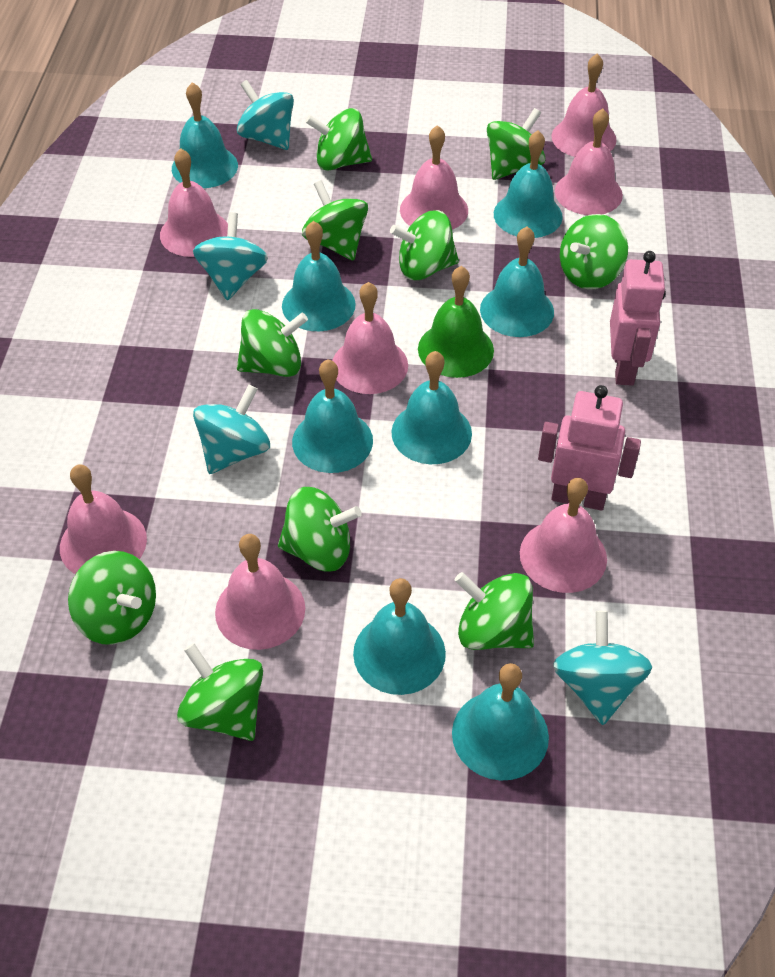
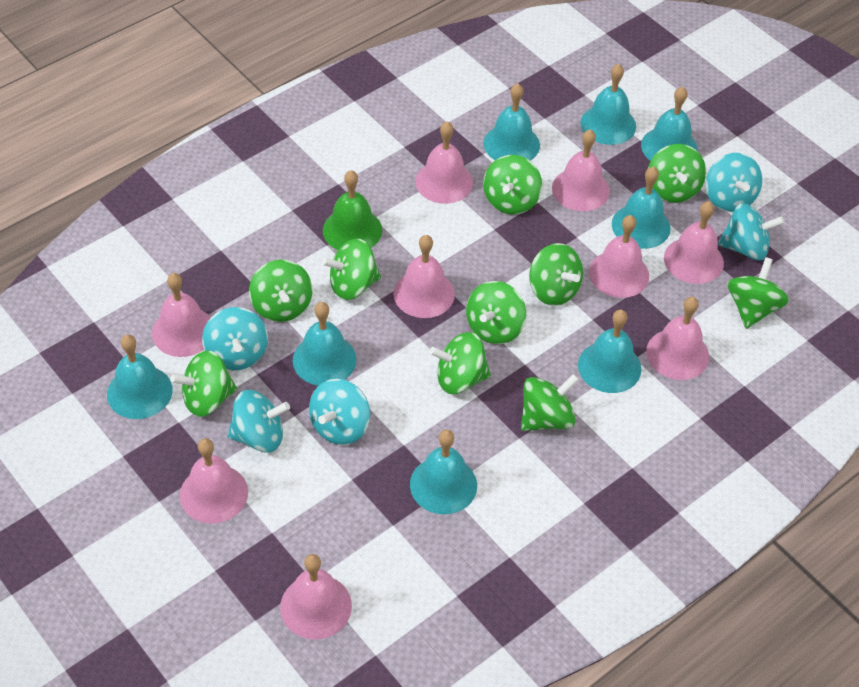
pink bell: [60,464,147,574] [160,148,228,257] [215,534,305,650] [332,282,408,394] [400,125,468,230] [520,478,607,593] [551,53,617,157] [555,108,623,215] = 8 -> [152,273,211,357] [180,438,248,523] [280,554,352,639] [393,235,455,318] [415,121,473,204] [552,129,610,211] [589,215,649,298] [646,297,709,380] [664,201,724,284] = 9
pink robot: [538,385,641,511] [610,251,666,386] = 2 -> none = 0
turquoise spinning top: [193,212,268,300] [193,384,270,474] [237,80,294,150] [553,611,652,725] = 4 -> [202,307,268,370] [227,390,290,453] [309,379,370,445] [706,153,762,212] [718,203,785,261] = 5

